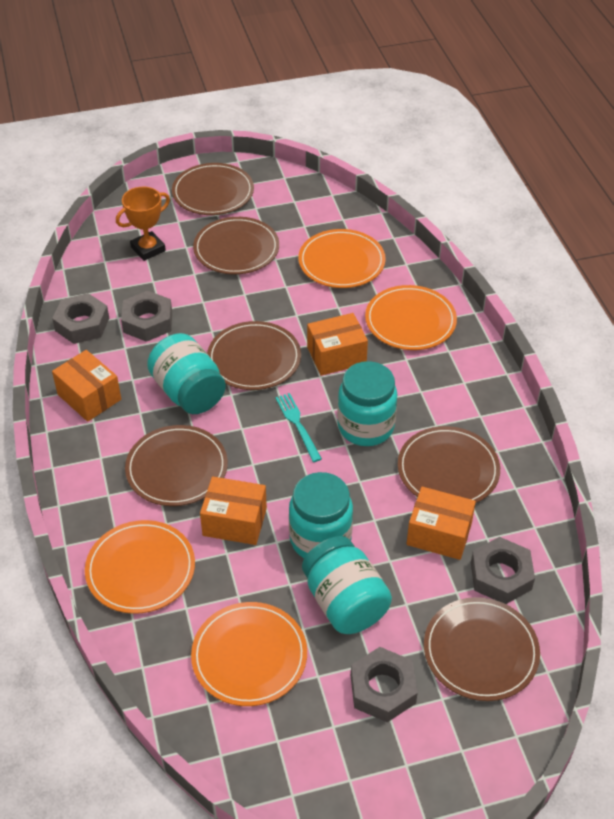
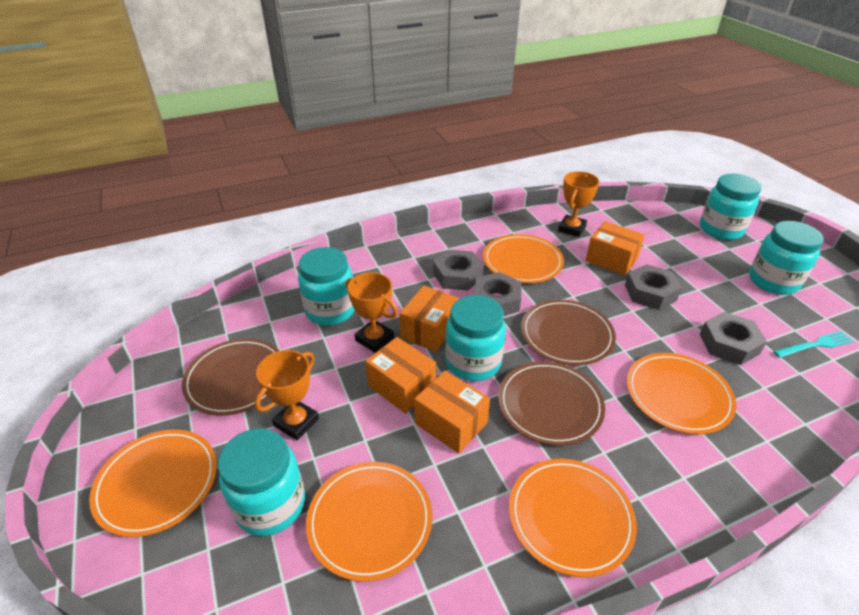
brown plate: [125,425,228,506] [172,163,254,215] [193,217,279,274] [207,321,301,390] [398,426,500,503] [424,597,540,701] = 6 -> [182,338,280,415] [498,361,605,446] [521,300,616,365] = 3
orange plate: [85,520,195,614] [191,602,307,706] [298,229,386,288] [365,285,457,350] = 4 -> [89,429,217,537] [306,462,432,582] [483,234,564,283] [509,459,637,577] [627,353,736,434] = 5
orange trophy: [116,187,170,261] = 1 -> [255,350,319,440] [346,272,398,353] [558,171,600,237] = 3
turquoise jar: [147,333,226,414] [289,472,353,558] [302,536,392,634] [337,361,397,446] = 4 -> [218,429,305,536] [298,247,355,326] [445,295,506,381] [700,174,761,240] [749,221,824,295] = 5

